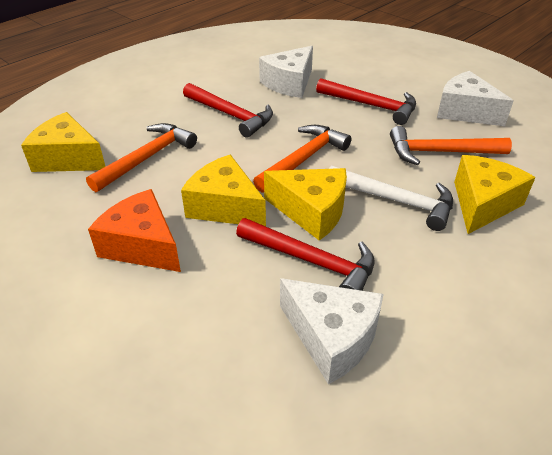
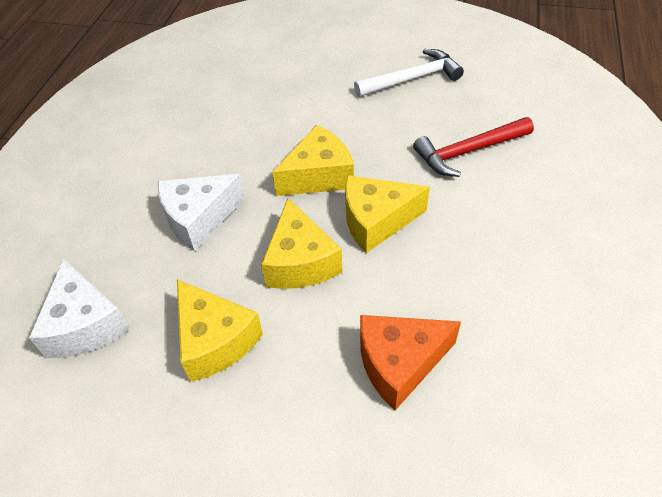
orange hammer: [86,123,197,192] [253,125,351,193] [390,126,512,165] = 3 -> none = 0
red hammer: [183,83,273,137] [236,218,375,291] [316,79,416,125] = 3 -> [413,117,534,177] = 1
white cheese: [259,46,313,98] [280,278,384,384] [437,71,514,126] = 3 -> [29,258,130,358] [158,174,245,251] = 2

